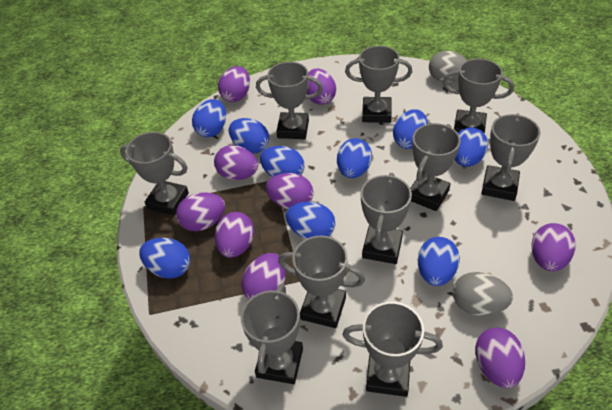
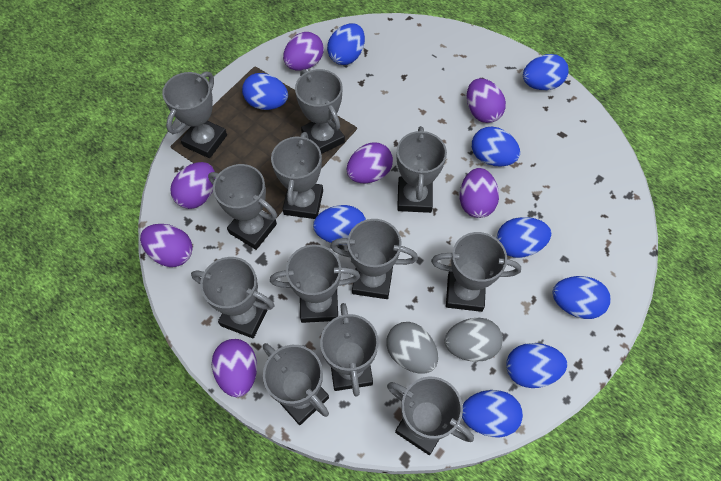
grey trophy: [120,132,189,215] [241,284,303,384] [256,62,323,139] [278,236,365,328] [343,302,443,397] [345,46,412,123] [361,173,412,264] [410,123,460,211] [443,59,514,134] [481,113,541,201] = 10 -> [162,71,227,158] [191,257,275,339] [208,164,277,250] [263,343,329,425] [270,245,360,323] [271,132,323,219] [295,69,345,154] [320,303,379,397] [330,219,418,299] [387,377,474,455] [396,126,447,213] [431,232,521,312] = 12
purple egg: [176,193,225,231] [214,145,258,180] [215,212,254,258] [218,66,250,102] [242,253,286,300] [266,173,314,209] [306,68,336,105] [475,327,525,388] [531,223,576,271] = 9 -> [140,224,193,267] [170,162,215,209] [212,339,257,397] [283,32,324,71] [347,142,393,183] [460,168,499,218] [467,78,506,123] = 7

